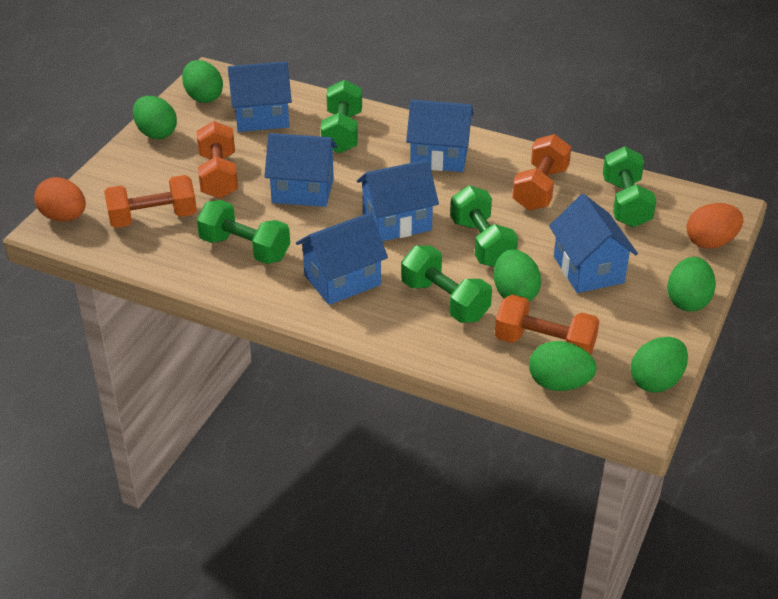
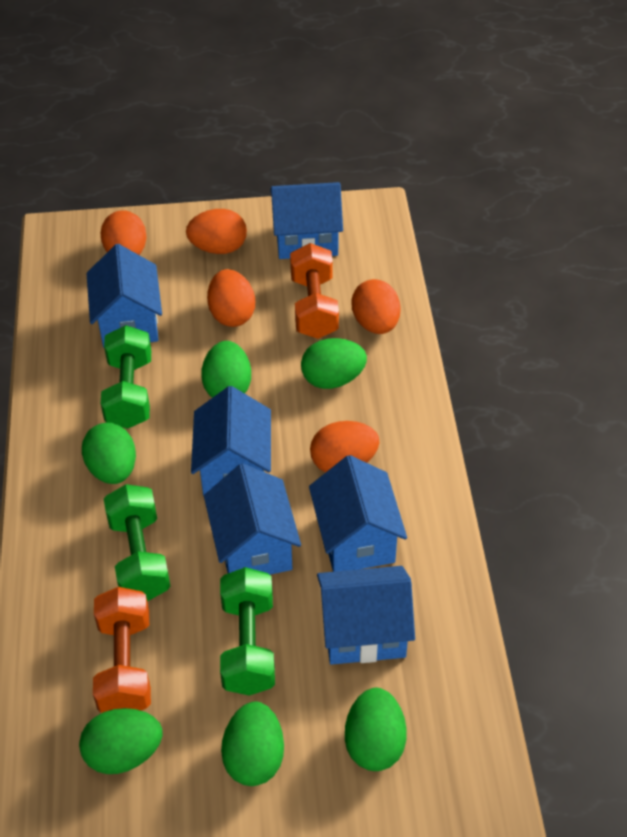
green dumbbell: [197,200,290,264] [321,80,362,154] [401,246,492,323] [450,186,518,267] [603,146,656,227] = 5 -> [101,325,151,429] [104,484,171,601] [220,567,275,696] = 3
orange dumbbell: [104,175,197,228] [197,121,238,199] [495,294,599,355] [512,134,571,211] = 4 -> [93,587,151,713] [290,243,339,339] = 2
orange egg: [34,177,86,222] [686,203,743,249] = 2 -> [101,210,147,255] [186,209,247,254] [207,269,255,327] [310,421,379,473] [351,279,400,334] = 5

